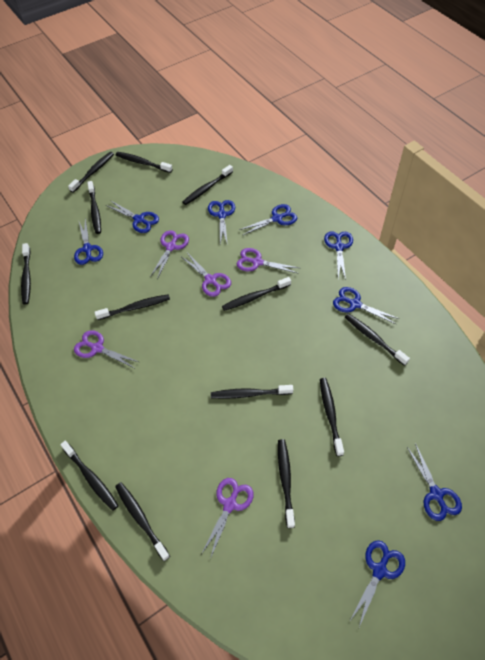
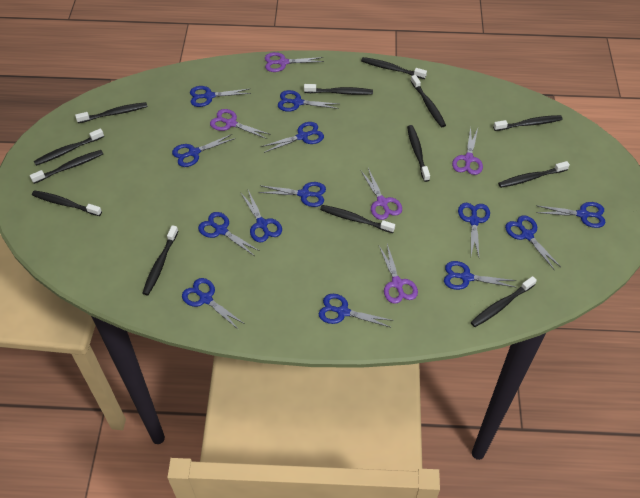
blue scissors: [74,218,103,265] [106,200,159,233] [208,200,235,245] [239,204,297,236] [324,232,353,280] [333,287,399,325] [349,540,405,627] [406,443,462,521] = 8 -> [172,134,236,167] [182,278,244,330] [190,86,251,107] [198,212,260,256] [240,190,282,242] [258,182,326,207] [261,122,324,153] [278,90,339,112] [319,294,394,328] [444,261,517,290] [458,203,490,257] [505,215,561,271] [536,202,606,228] = 13

